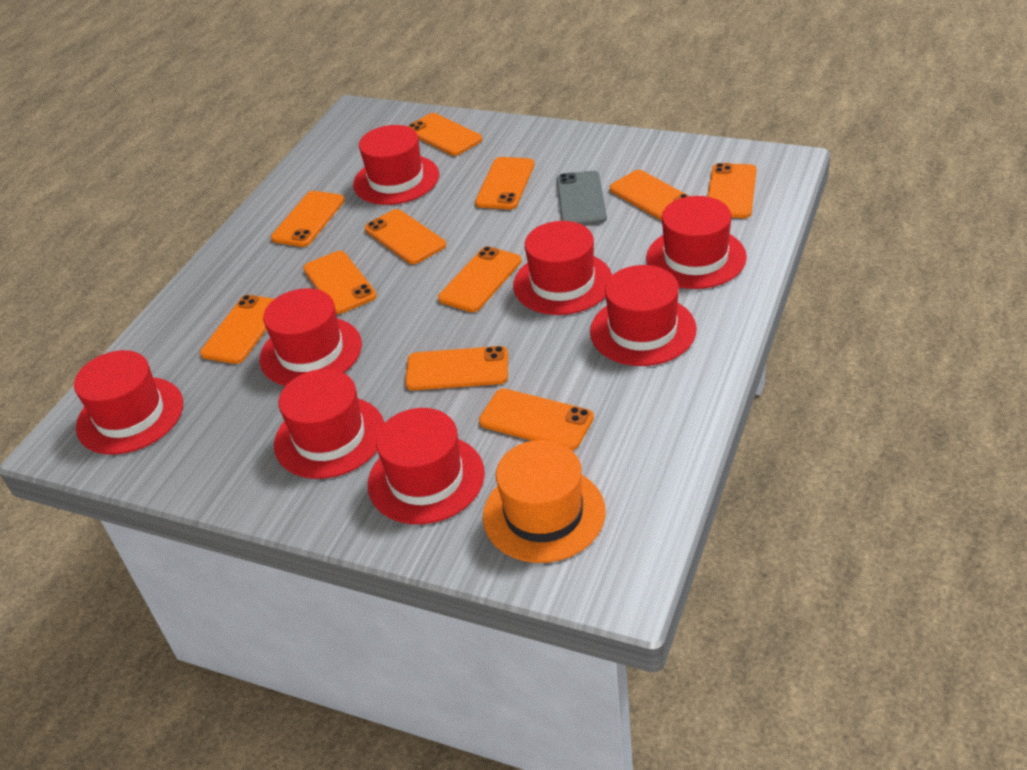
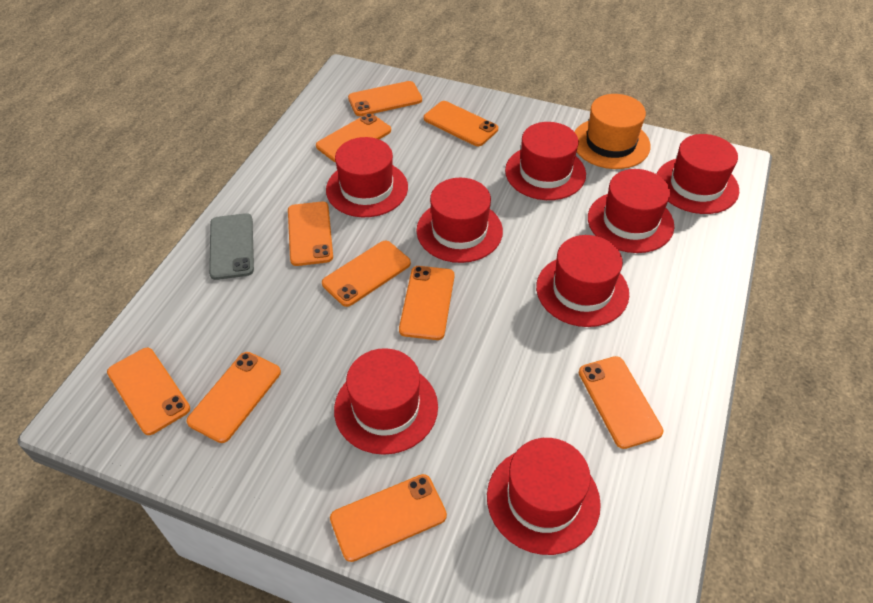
orange phone: [200,295,274,364] [271,191,345,247] [303,251,377,314] [365,209,446,264] [405,346,508,390] [407,113,482,156] [438,246,522,312] [475,157,535,210] [479,389,594,450] [610,170,689,221] [707,163,757,218] = 11 -> [107,348,190,435] [186,352,281,443] [288,202,333,266] [316,113,391,162] [322,241,411,307] [330,474,447,562] [348,81,422,116] [399,266,454,340] [424,101,498,146] [579,356,664,449] = 10

